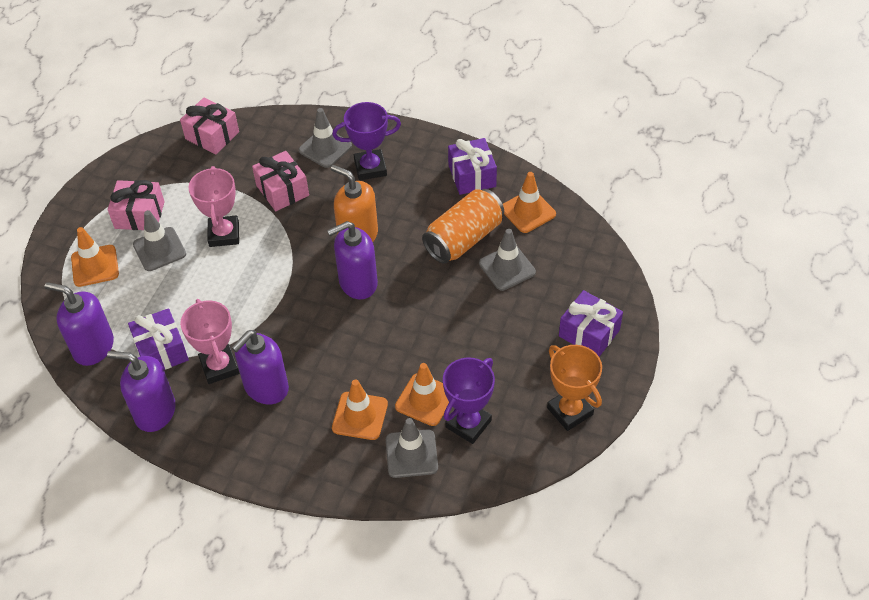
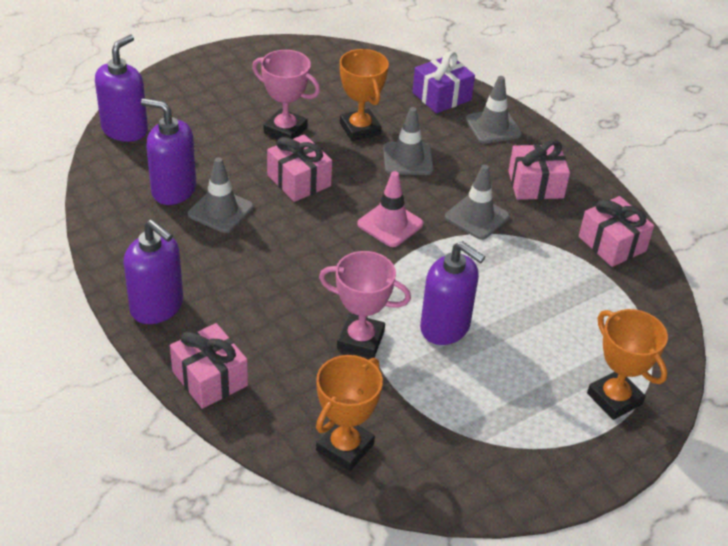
orange can: [422,189,504,264] = 1 -> none = 0
orange soap dispenser: [331,165,378,242] = 1 -> none = 0
orange traffic cone: [71,227,119,287] [332,379,388,440] [395,363,449,426] [503,172,556,233] = 4 -> none = 0
orange trophy: [547,345,602,431] = 1 -> [316,355,383,471] [340,49,389,141] [587,309,668,420] = 3
pink gift: [108,180,165,230] [180,98,239,154] [252,151,309,211] = 3 -> [170,323,248,409] [267,134,332,202] [508,140,570,200] [579,196,654,267] = 4
pink traffic cone: none = 0 -> [357,171,423,247] = 1
purple gift: [128,308,189,370] [448,138,497,195] [559,290,623,357] = 3 -> [412,51,475,113] = 1
purple trophy: [332,102,401,181] [443,357,495,444] = 2 -> none = 0

